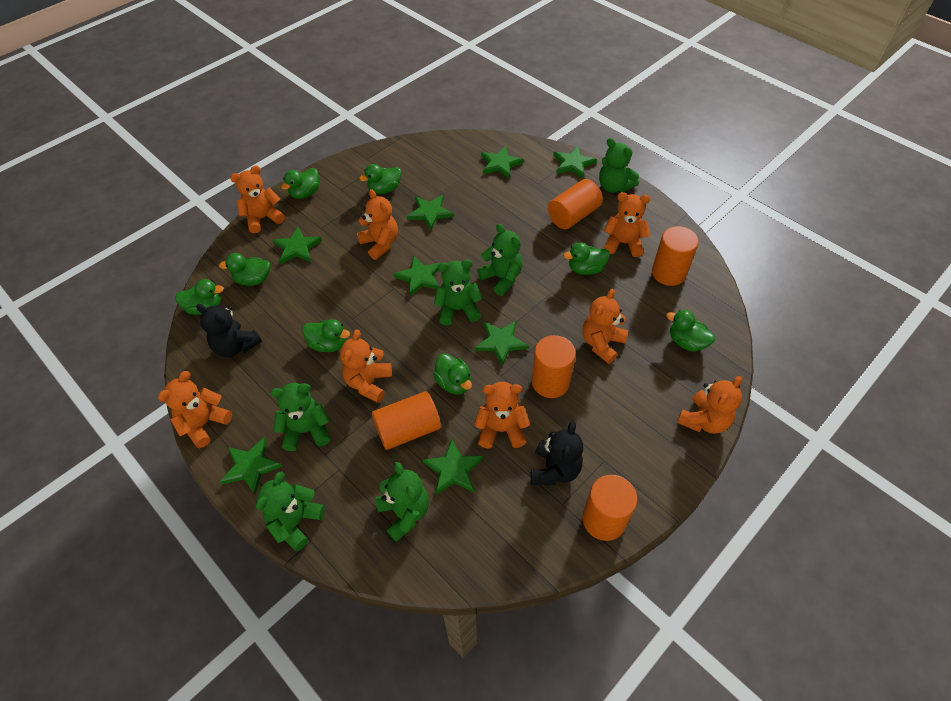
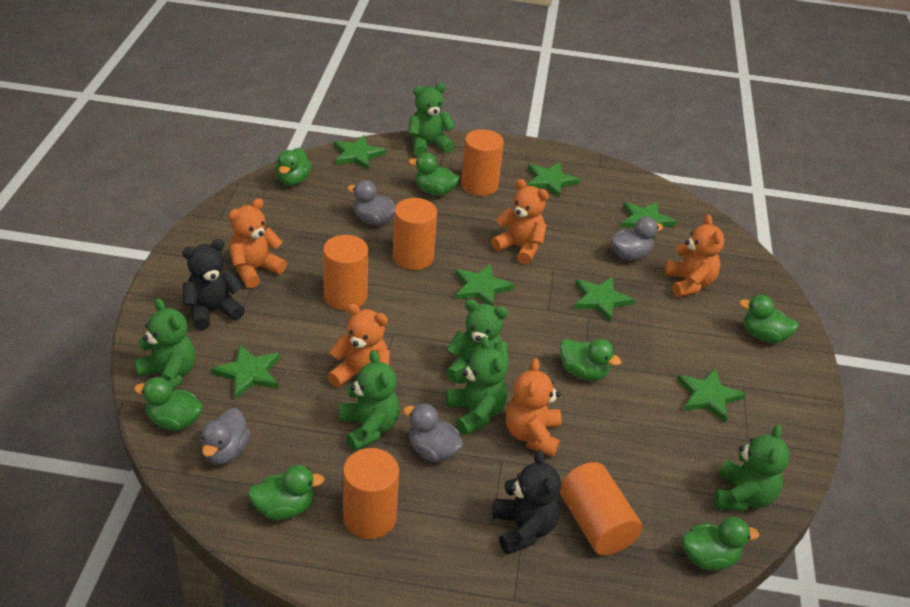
green duck: [175,279,224,315] [219,253,270,286] [281,168,319,199] [302,319,350,352] [359,164,402,194] [433,353,472,394] [563,242,610,275] [666,310,715,352] = 8 -> [134,377,203,431] [248,465,325,520] [275,148,312,186] [409,153,459,196] [560,339,621,381] [682,517,759,571] [739,295,799,343] = 7
green star: [220,437,283,495] [273,227,322,264] [393,255,440,296] [407,195,454,230] [423,439,483,495] [474,321,529,366] [481,146,524,178] [553,146,597,178] = 8 -> [211,345,280,399] [334,135,386,170] [455,263,515,306] [528,162,580,197] [574,277,635,322] [621,202,677,239] [677,368,746,423] = 7
grey duck: none = 0 -> [200,408,250,465] [347,180,396,226] [403,403,463,462] [611,216,663,260] = 4
orange teddy bear: [158,371,232,448] [230,166,285,233] [340,329,392,403] [357,189,398,260] [474,382,530,449] [583,289,628,364] [604,192,650,257] [677,376,742,434] = 8 -> [229,198,287,288] [328,304,390,387] [491,179,549,265] [506,358,562,457] [665,214,725,297] = 5

